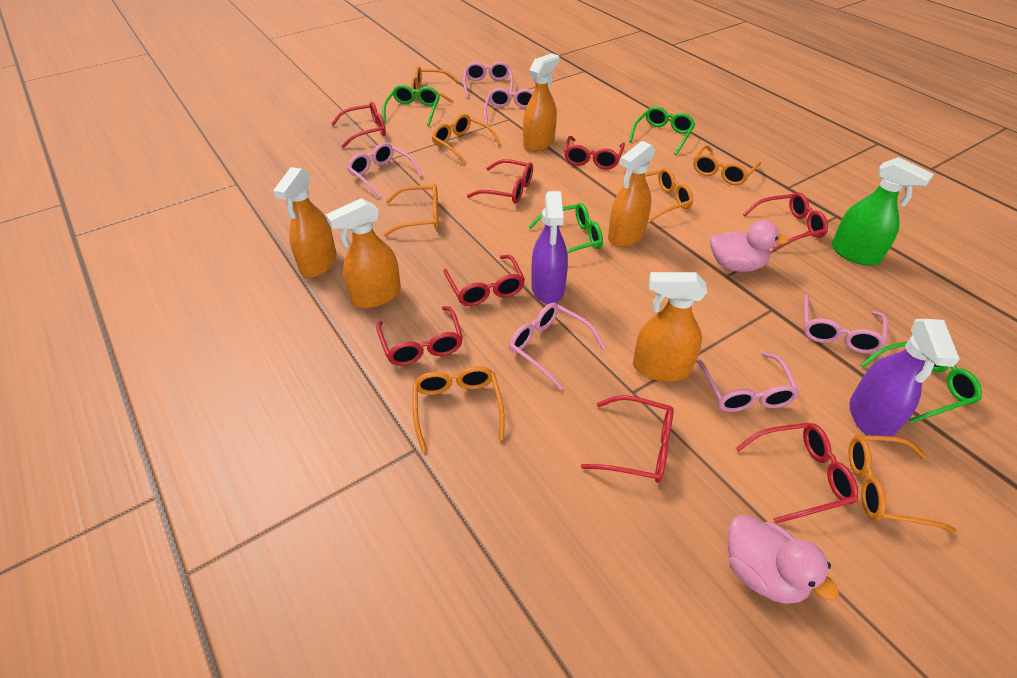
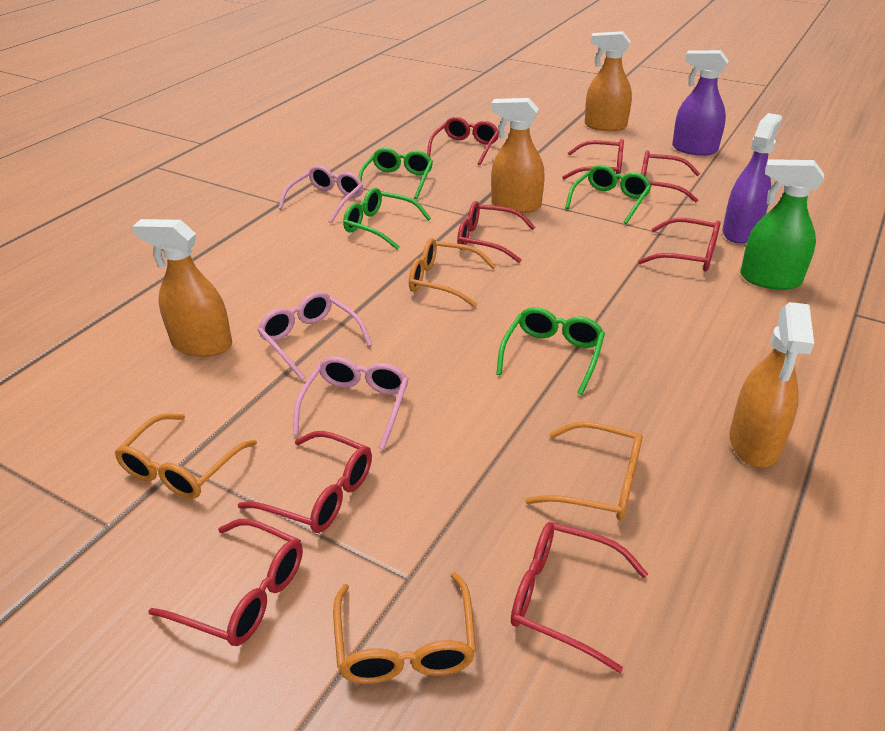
orange glasses: [383,184,439,237] [411,66,459,103] [413,366,505,452] [432,114,501,165] [616,168,693,224] [693,145,761,185] [848,435,957,533] = 7 -> [115,413,257,499] [333,572,476,684] [409,238,496,308] [525,421,642,520] = 4
orange spray bottle: [273,167,337,278] [326,198,401,308] [523,53,559,152] [608,141,655,247] [633,272,707,382] = 5 -> [132,219,232,357] [491,98,545,213] [585,31,632,131] [729,302,814,467] = 4
pink duck: [710,220,789,272] [727,515,839,604] = 2 -> none = 0
pink glasses: [347,143,423,198] [463,62,513,98] [484,88,533,125] [509,303,606,390] [696,352,800,412] [803,295,888,353] = 6 -> [257,292,372,380] [278,165,363,223] [293,356,409,450] = 3

